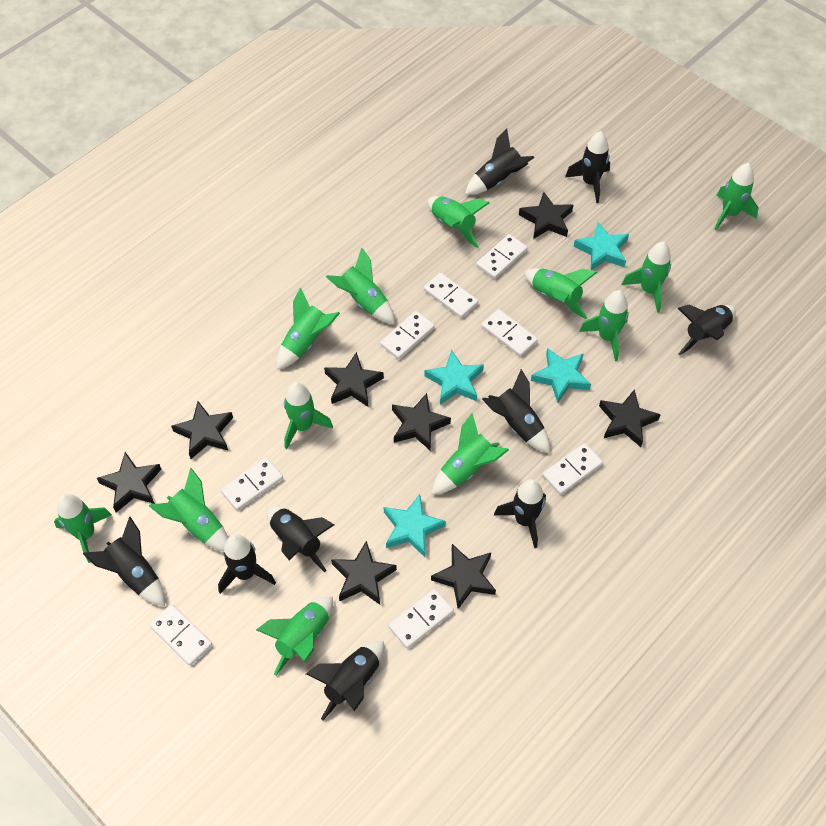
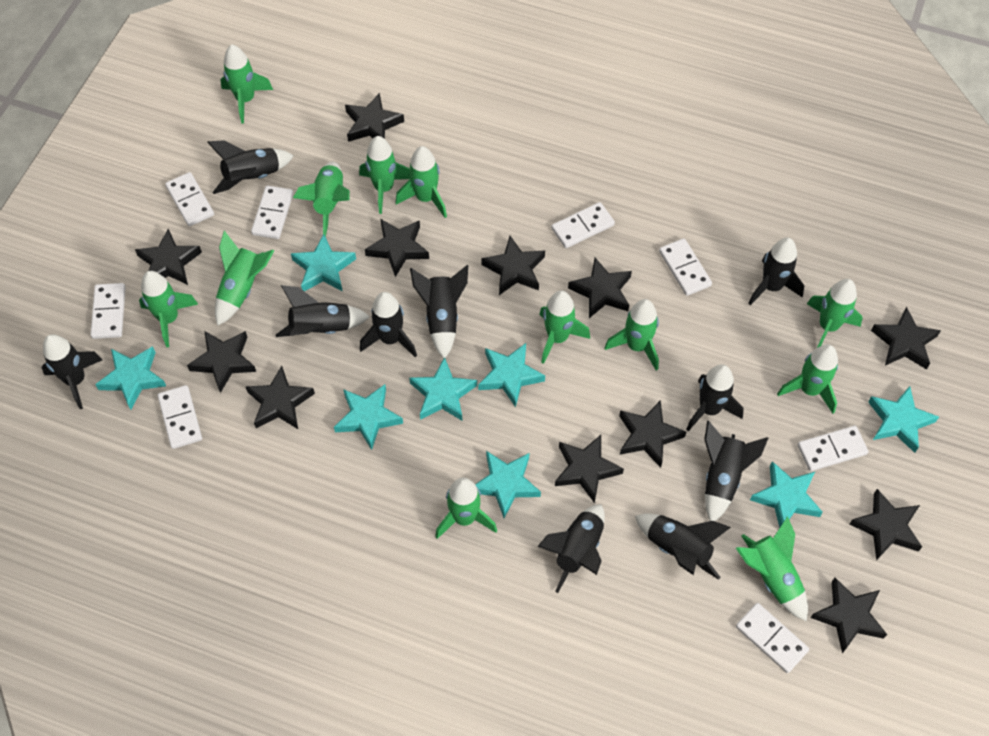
black rocket: [83,517,165,606] [218,534,276,594] [267,506,334,572] [306,642,384,721] [465,128,534,195] [482,369,550,453] [494,479,546,548] [565,131,610,203] [678,305,736,355] = 9 -> [41,334,103,409] [207,140,294,194] [276,285,370,337] [360,292,417,357] [410,265,468,358] [537,504,605,593] [635,513,731,580] [686,364,744,431] [704,421,768,521] [748,238,804,305] = 10
black star: [97,452,162,512] [171,401,233,459] [324,352,384,407] [331,540,397,605] [392,393,451,451] [431,544,496,609] [519,192,573,239] [599,389,661,447] = 8 -> [135,229,202,285] [187,331,256,393] [245,366,315,429] [345,93,404,142] [365,219,429,277] [481,236,545,295] [555,435,624,503] [568,258,632,318] [619,400,686,468] [810,578,887,653] [849,489,922,560] [871,307,941,370] = 12
turquoise star: [384,494,446,557] [425,350,484,405] [531,348,591,403] [574,222,629,270] = 4 -> [95,346,166,409] [291,234,356,291] [334,384,403,450] [409,357,477,421] [475,451,541,518] [478,343,545,408] [750,461,823,528] [868,386,939,453] = 8

